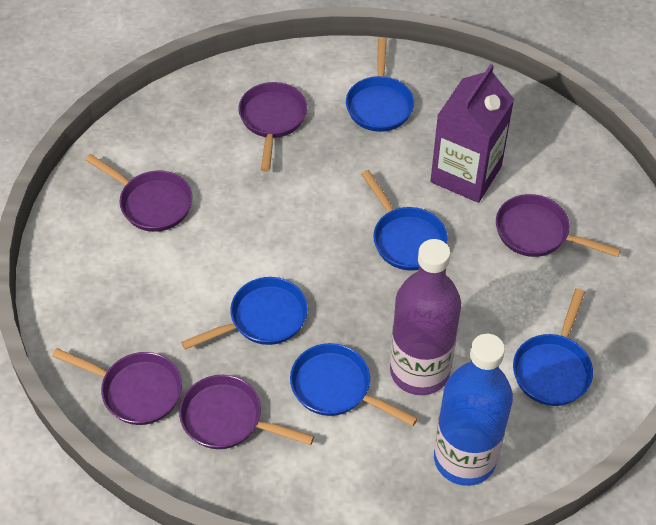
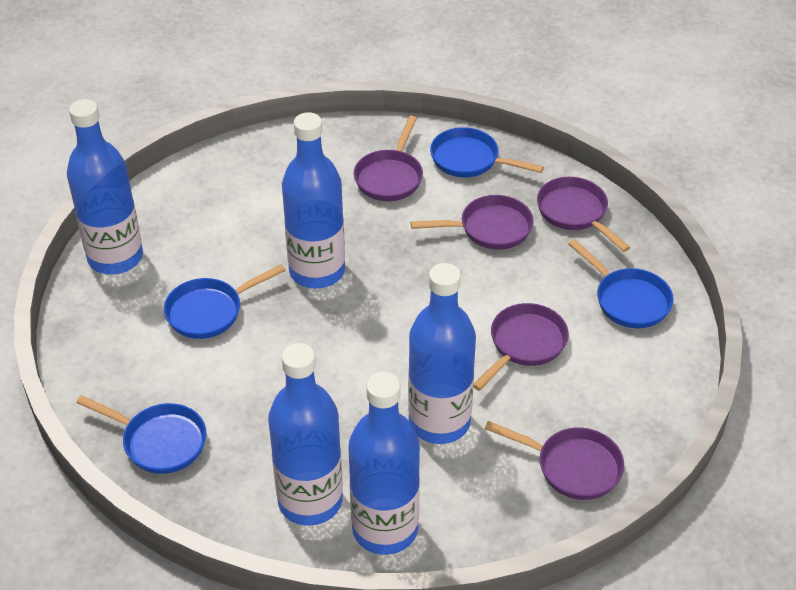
blue bottle: [434,334,513,486] = 1 -> [67,99,143,275] [268,343,343,526] [282,112,345,289] [348,372,420,555] [408,263,476,444] = 5
blue pan: [181,277,308,350] [290,343,418,426] [346,37,414,132] [361,170,448,271] [513,288,593,406] = 5 -> [76,395,207,474] [164,264,286,339] [430,127,544,177] [568,239,673,328] = 4
purple bottle: [390,239,461,395] = 1 -> none = 0
purple carton: [430,64,514,203] = 1 -> none = 0

